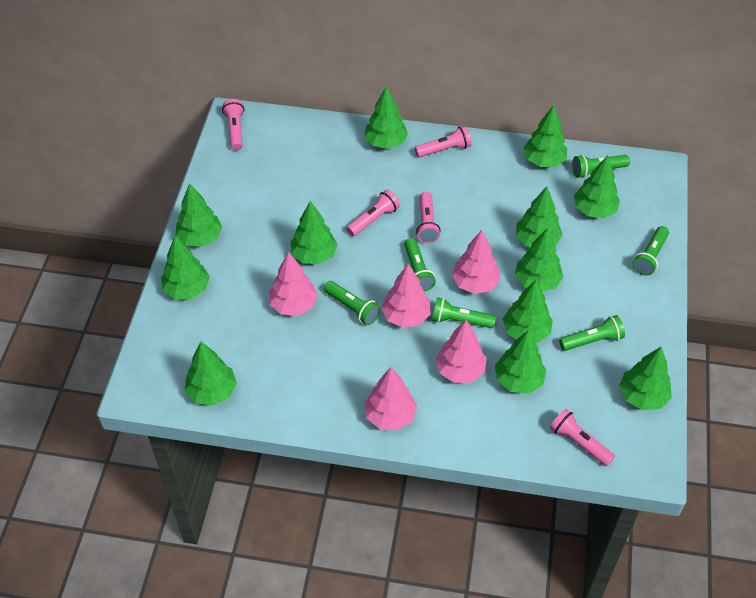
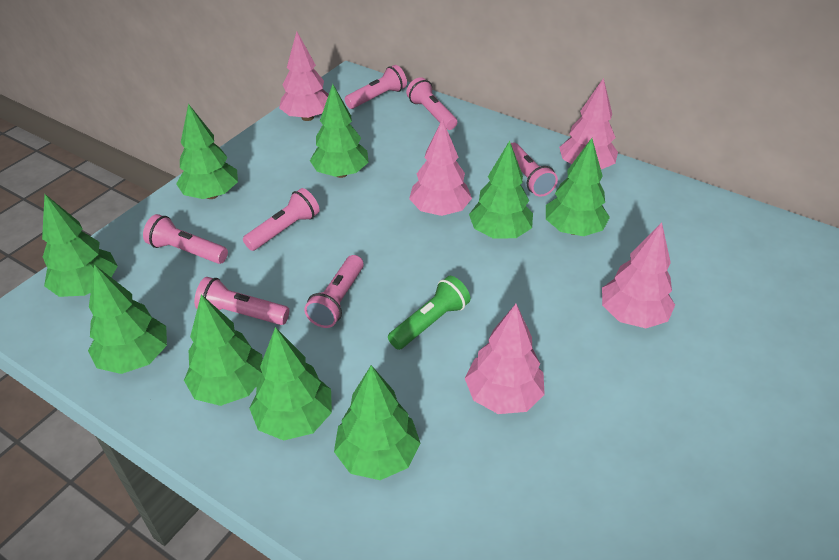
green flashlight: [324,281,380,325] [404,238,436,292] [432,297,496,328] [559,315,625,351] [572,155,630,178] [632,226,669,276] = 6 -> [388,276,471,350] = 1
green tree: [161,236,210,299] [176,183,222,247] [185,342,237,406] [290,201,338,264] [364,86,408,149] [495,330,547,394] [503,280,553,343] [515,228,563,292] [516,187,563,247] [523,105,567,167] [574,155,620,218] [619,347,672,410] = 12 -> [42,194,118,297] [88,264,167,374] [176,104,238,199] [184,294,263,406] [249,327,332,441] [310,84,369,178] [334,365,421,480] [469,141,533,239] [546,138,610,236] = 9
pink flashlight: [222,99,244,150] [346,190,400,236] [415,126,472,158] [416,192,441,243] [550,409,615,466] = 5 -> [143,214,228,264] [194,277,289,325] [243,188,320,251] [304,255,364,328] [345,65,407,109] [406,77,457,130] [511,143,558,197] = 7

